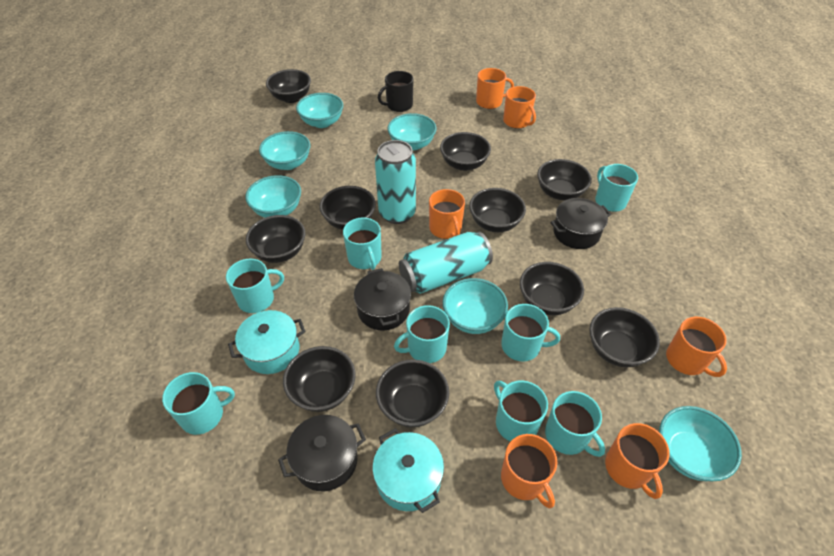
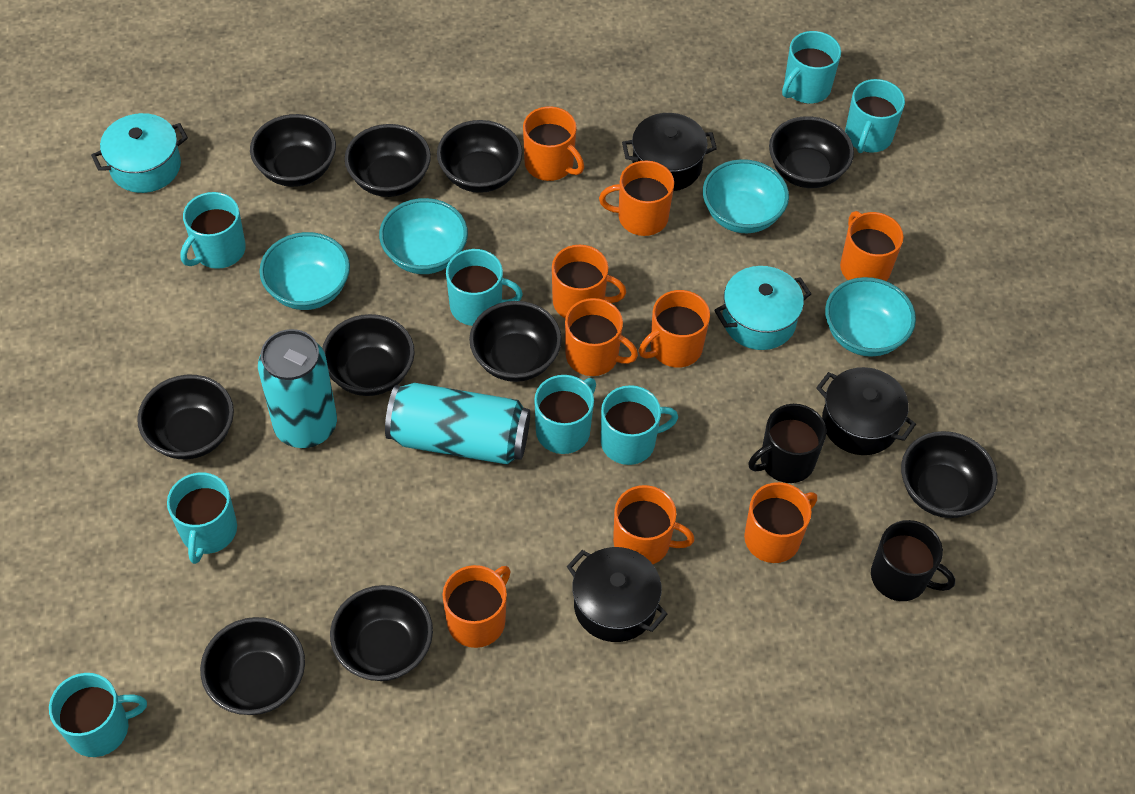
black mug: [378,71,414,112] = 1 -> [749,404,826,483] [871,520,955,601] = 2
orange mug: [429,189,465,239] [476,68,514,109] [501,434,557,508] [503,86,536,129] [605,423,670,499] [666,317,727,377] = 6 -> [442,565,511,648] [523,106,584,181] [552,245,626,318] [565,298,638,376] [599,160,674,236] [613,485,695,564] [639,290,710,368] [744,482,817,563] [840,211,904,281] = 9
turquoise bowl: [245,175,301,218] [259,131,310,170] [296,93,343,128] [387,113,436,151] [443,278,508,334] [659,406,742,482] = 6 -> [259,232,350,310] [379,198,468,274] [703,159,789,233] [825,277,916,357] = 4

